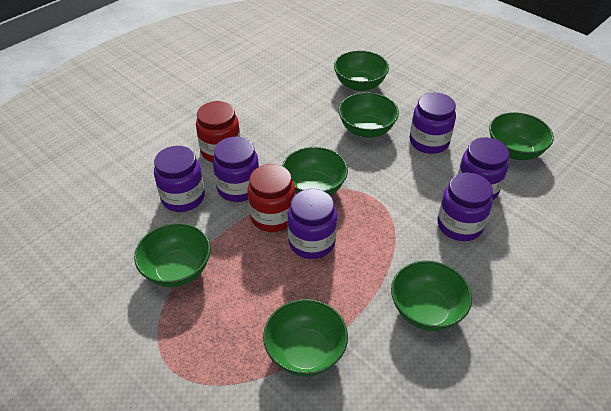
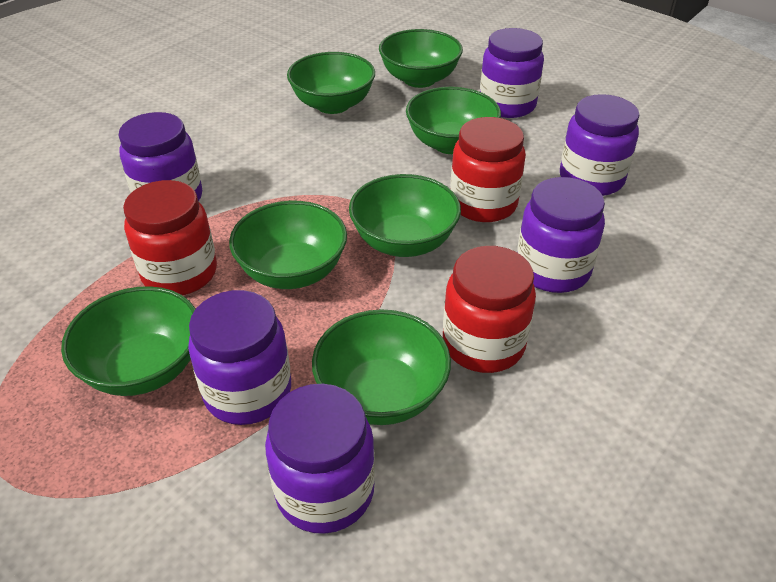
red jar: [196,101,240,162] [247,164,295,232] = 2 -> [123,180,217,295] [443,246,536,373] [450,117,526,222] = 3

